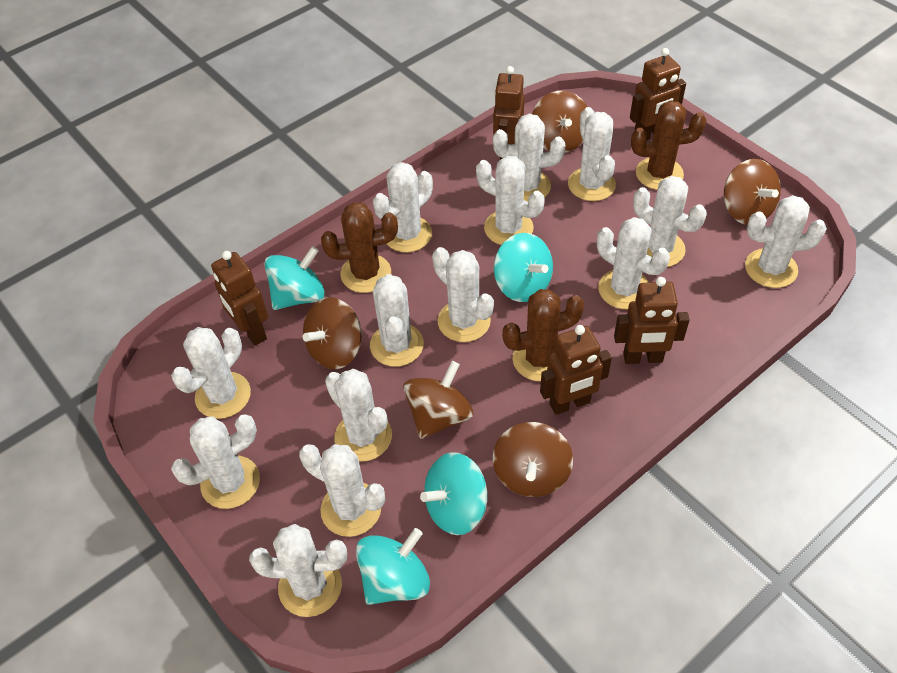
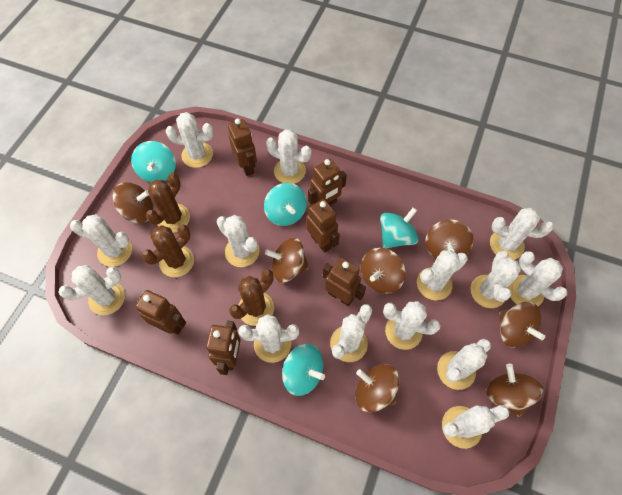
brown robot: [211,251,268,346] [493,66,525,160] [540,325,612,415] [614,277,690,364] [630,48,686,141] = 5 -> [135,290,186,335] [206,321,241,375] [228,118,257,176] [306,199,340,253] [308,159,347,206] [323,257,366,306] = 6
brown spinning top: [303,297,362,369] [403,361,473,439] [493,422,573,497] [532,91,587,153] [723,159,781,225] = 5 -> [112,182,153,223] [265,238,309,283] [355,364,399,412] [361,248,405,294] [425,219,474,259] [486,364,543,417] [499,302,545,348] = 7

